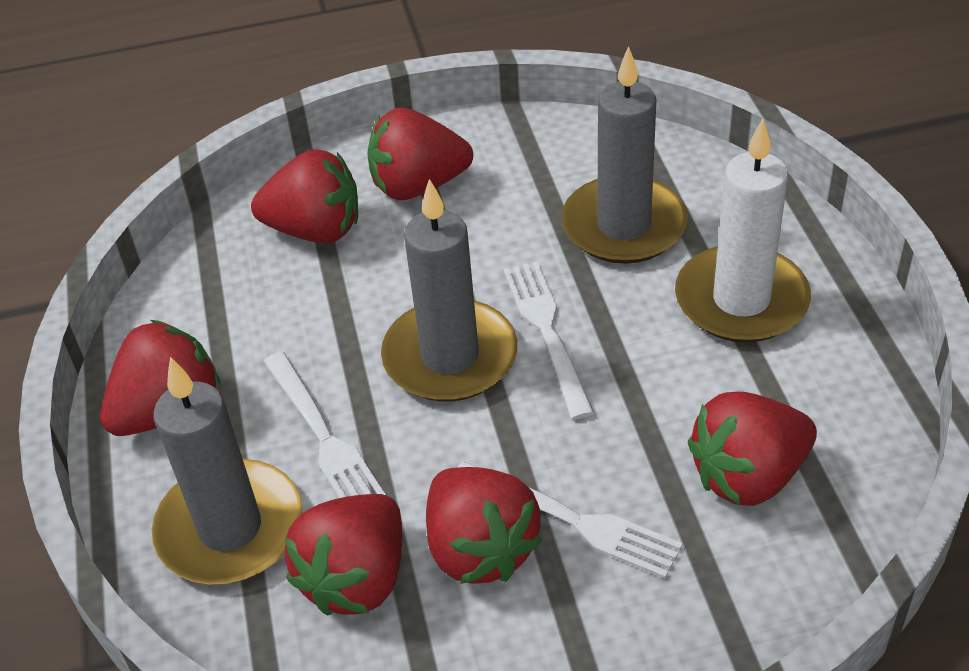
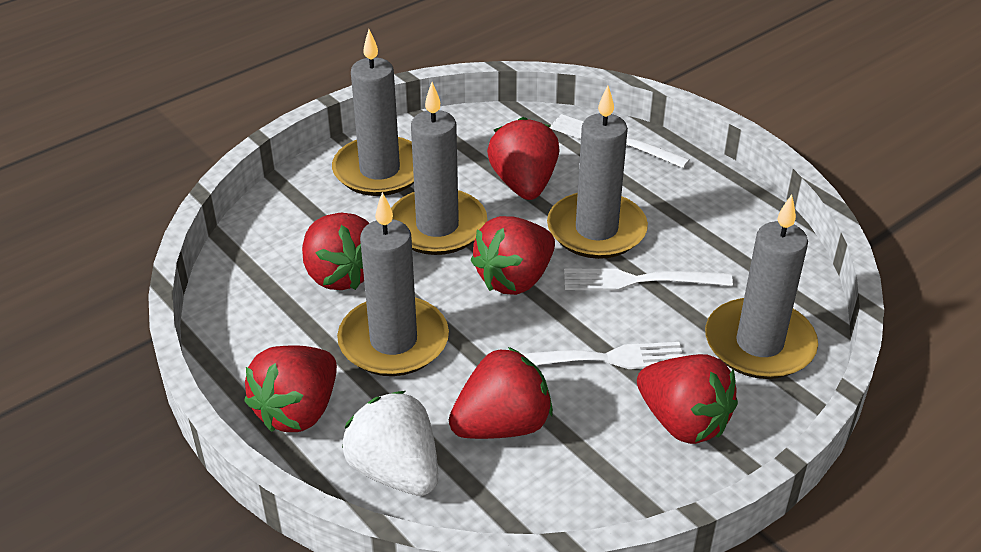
grey candle: [151,357,303,584] [381,179,517,402] [561,46,688,264] = 3 -> [332,29,414,196] [337,192,449,376] [391,82,487,255] [547,86,648,259] [705,195,818,379] = 5
white candle: [675,119,811,343] = 1 -> none = 0
white strawberry: none = 0 -> [342,391,438,496] = 1

